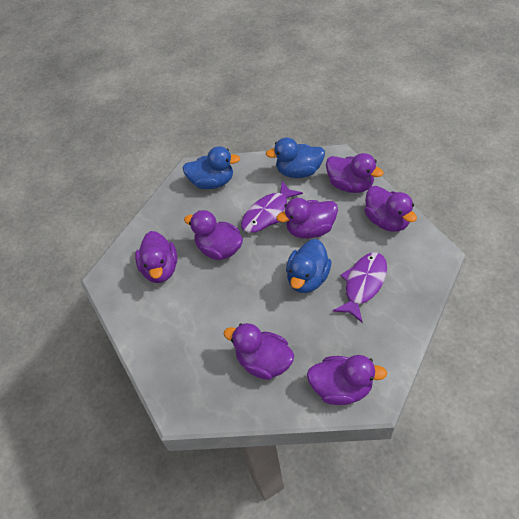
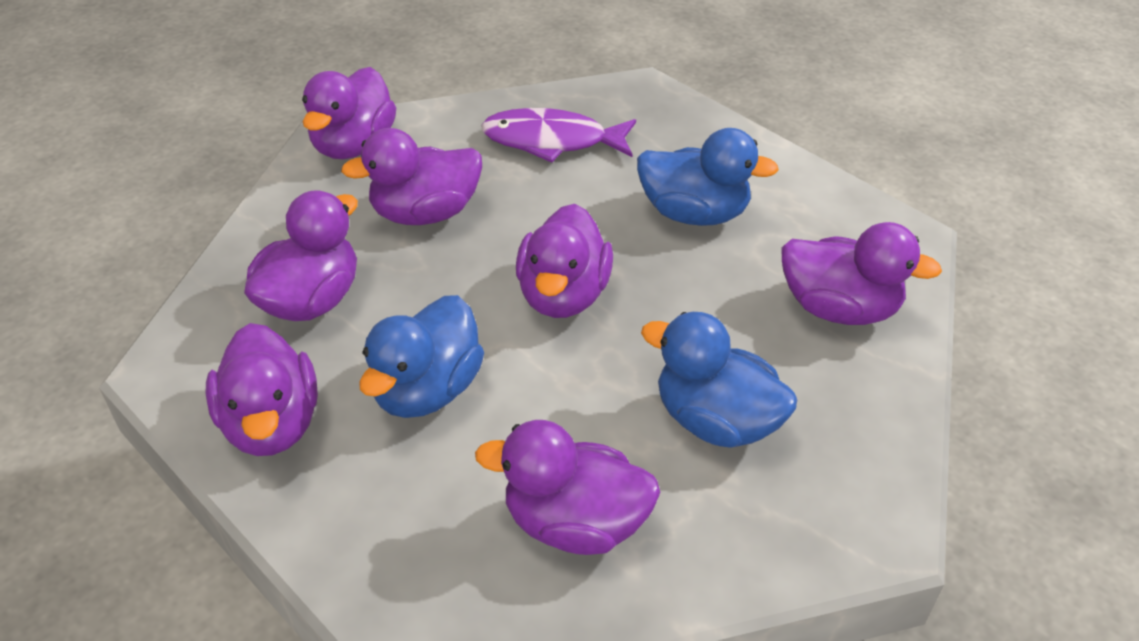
purple fish: [241,181,303,233] [333,252,387,323] = 2 -> [481,108,636,163] = 1

